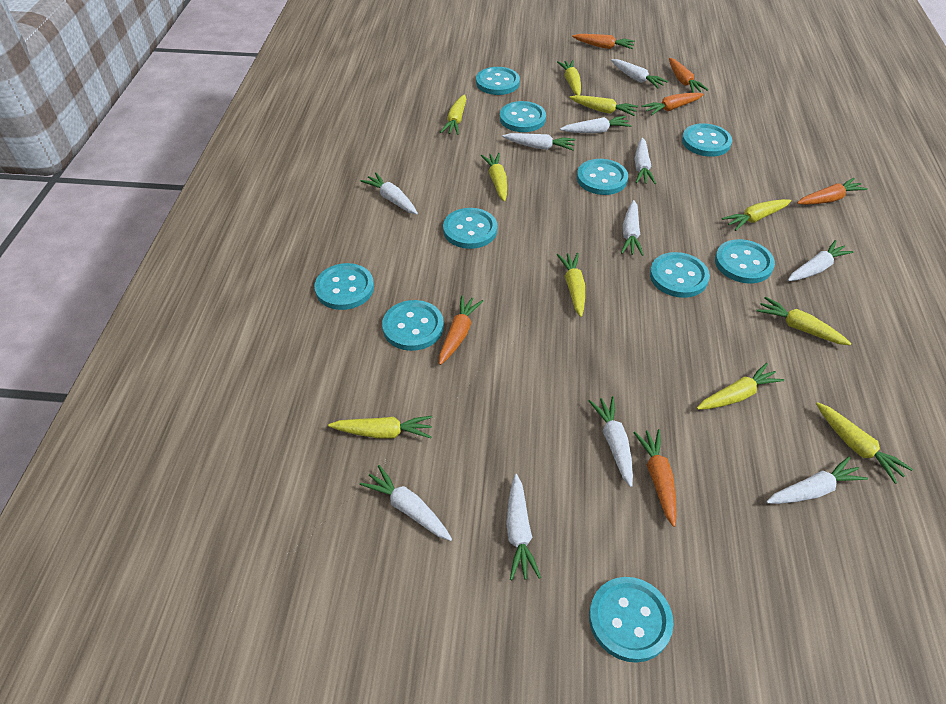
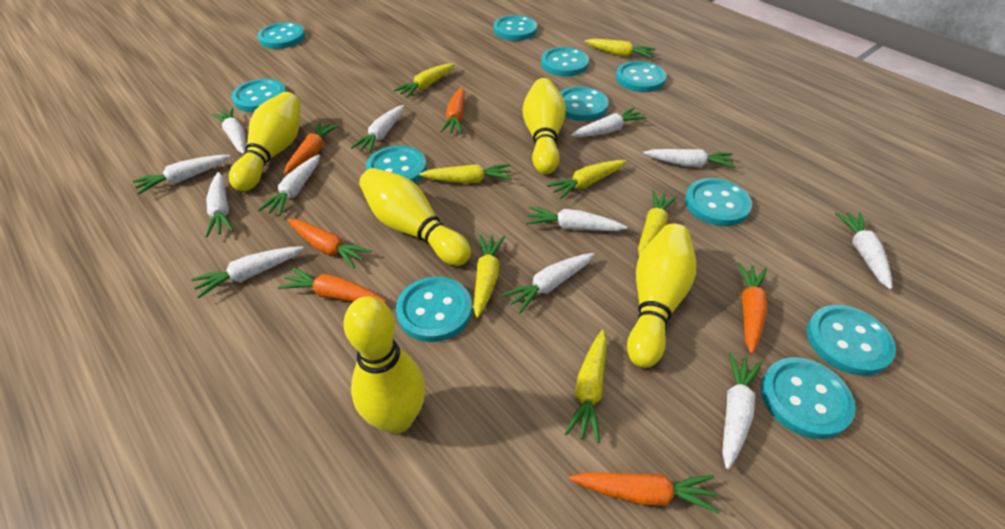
turquoise button: [314,263,374,310] [382,300,444,351] [443,208,497,249] [476,67,520,95] [500,101,546,132] [577,159,628,195] [589,577,674,663] [650,252,710,298] [682,123,732,157] [715,239,775,283] = 10 -> [232,79,286,112] [258,22,305,49] [366,146,427,183] [396,276,472,342] [493,15,537,41] [541,47,589,76] [560,86,609,121] [616,61,667,92] [685,178,752,226] [761,357,856,439] [806,305,896,376] = 11
white carrot: [360,465,452,541] [361,172,418,214] [502,133,576,150] [506,474,541,580] [560,116,632,133] [589,396,633,487] [611,59,668,88] [621,200,643,256] [635,138,656,184] [766,457,868,504] [788,240,854,281] = 11 -> [133,155,231,194] [191,246,304,298] [206,172,234,237] [212,108,246,154] [258,155,320,216] [351,105,404,154] [502,253,595,313] [526,206,628,231] [571,108,647,137] [643,149,736,168] [722,352,762,469] [835,212,892,290] = 12
yellow bowling pin: none = 0 -> [229,92,300,191] [344,296,425,434] [359,168,471,266] [523,78,566,174] [627,224,696,368] = 5
yellow carrot: [328,416,433,439] [440,94,466,135] [481,153,507,202] [557,60,581,95] [557,253,585,317] [569,95,638,116] [697,363,784,410] [722,199,791,231] [756,297,851,345] [816,402,913,484] = 10 -> [394,63,455,98] [419,164,512,184] [473,234,505,318] [546,160,627,199] [564,330,607,443] [585,39,655,58] [638,190,677,257] = 7

